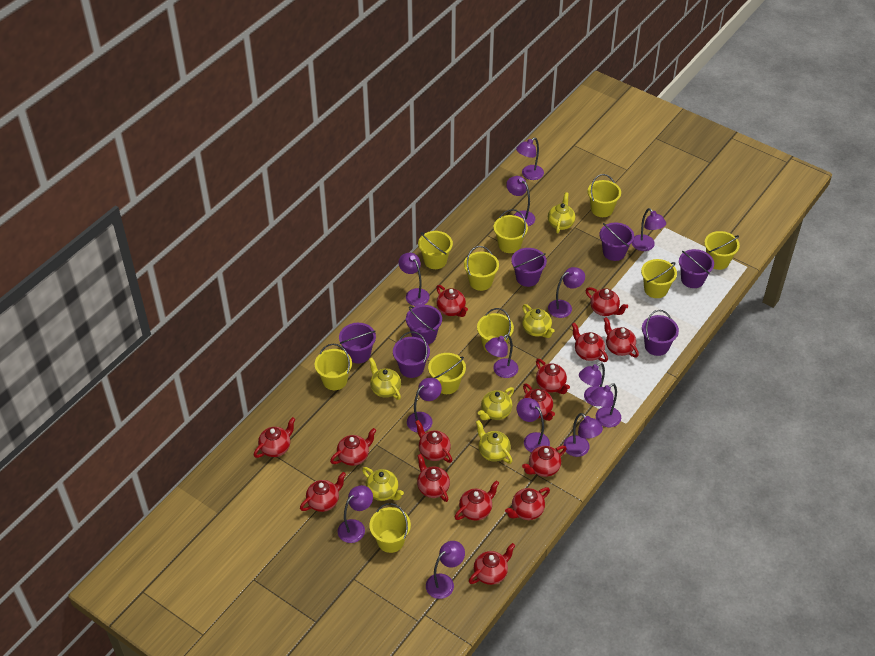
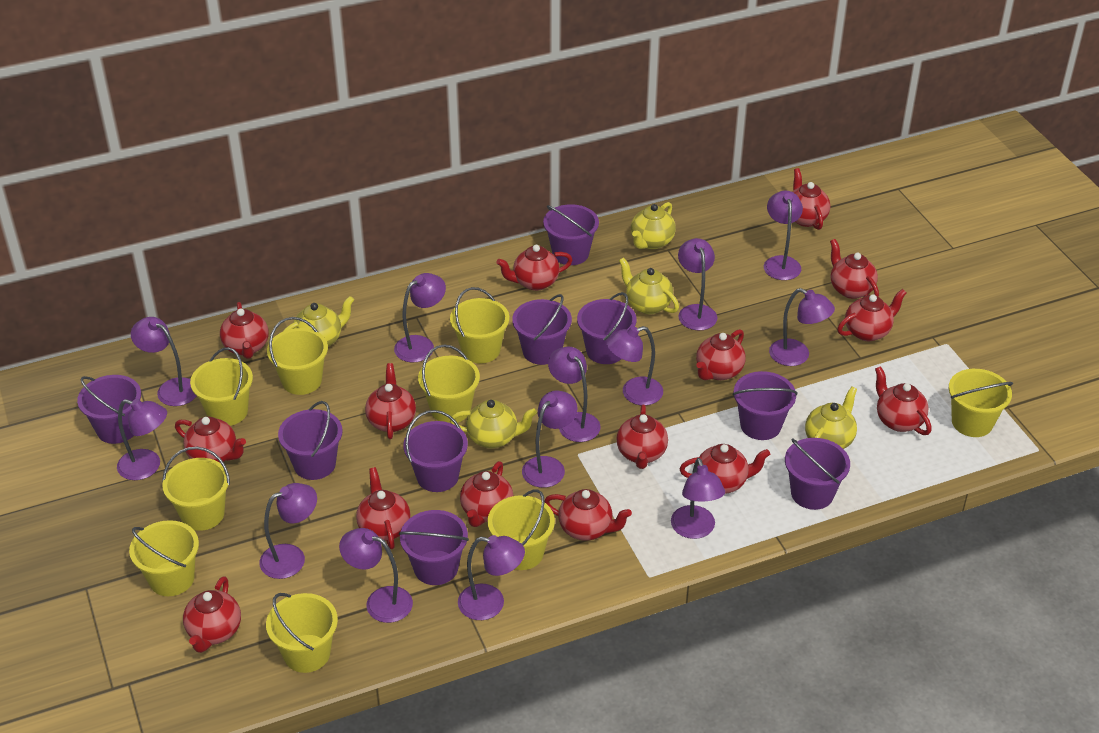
purple bucket: [339,323,376,364] [393,331,430,378] [406,305,442,345] [511,248,547,287] [600,223,634,261] [642,310,679,356] [679,249,714,288] = 7 -> [77,375,141,444] [278,401,342,480] [399,510,469,585] [403,410,468,492] [512,294,572,365] [543,204,599,265] [577,292,637,364] [732,371,797,440] [785,438,850,510] = 9
yellow bucket: [314,344,352,390] [369,503,411,553] [418,231,453,269] [428,353,466,394] [464,246,499,291] [477,308,514,353] [494,209,528,253] [588,174,621,217] [641,259,677,298] [704,231,740,270] = 10 -> [129,520,199,596] [162,447,230,531] [190,347,253,426] [266,593,338,673] [267,317,328,395] [418,345,480,423] [450,287,509,363] [488,489,555,570] [949,369,1013,437] = 9
yellow teapot: [362,467,404,501] [369,358,401,400] [476,420,512,464] [478,387,514,420] [522,304,554,338] [548,192,575,233] = 6 -> [284,296,354,347] [450,400,537,448] [619,257,679,314] [631,202,676,249] [805,386,857,449] = 5

